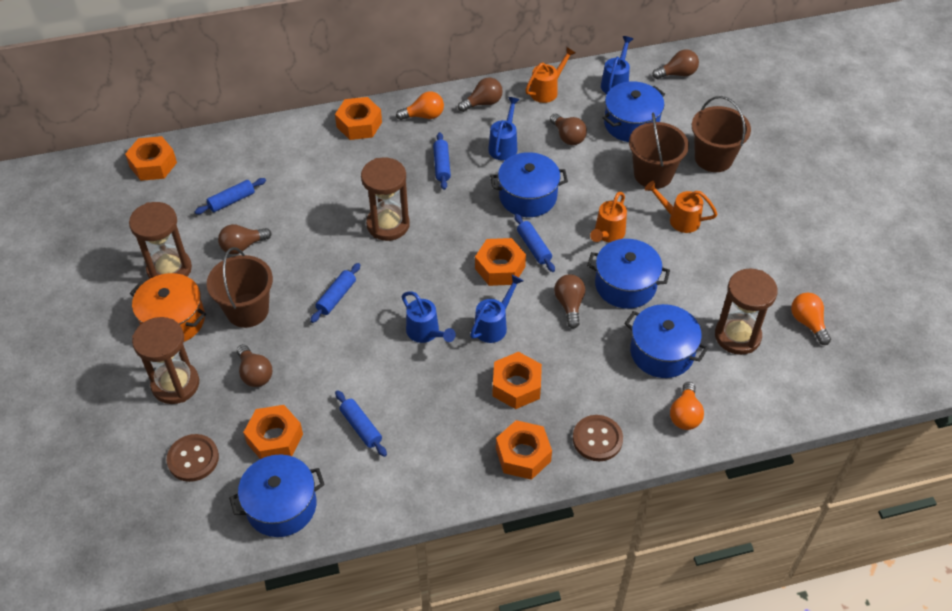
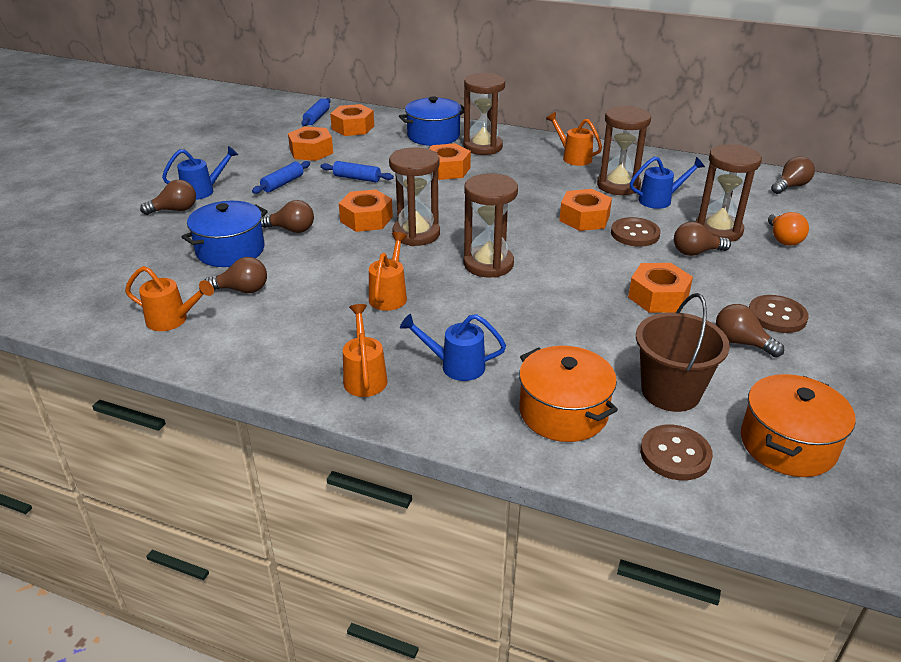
blue pot: [229,455,325,537] [490,152,568,217] [587,239,670,309] [603,81,665,142] [625,304,708,378] = 5 -> [181,201,268,267] [399,96,464,146] = 2
blue rolling pin: [194,178,266,214] [310,263,360,323] [335,390,387,457] [433,132,451,190] [515,214,555,272] = 5 -> [252,161,310,194] [301,98,331,126] [321,161,394,182] = 3
blue watering can: [402,292,456,343] [470,275,523,343] [488,97,520,160] [601,36,633,94] = 4 -> [162,146,238,200] [400,314,506,381] [630,157,705,209] = 3
brown bucket: [207,247,273,328] [629,112,689,189] [692,96,751,172] = 3 -> [636,293,730,412] = 1
brown button: [166,434,219,482] [573,415,623,461] = 2 -> [611,217,661,247] [640,425,713,480] [749,295,809,333] = 3
brown hourglass: [129,202,192,279] [132,317,199,404] [361,158,410,241] [715,269,778,355] = 4 -> [389,147,440,246] [464,73,505,155] [464,173,518,278] [597,106,651,195] [696,144,762,242] = 5
orange light bulb: [396,91,444,120] [670,382,704,430] [791,293,831,345] = 3 -> [768,212,809,246] = 1
orange pot: [130,273,206,342] = 1 -> [519,346,618,442] [741,374,856,477] = 2
orange watering can: [525,47,575,103] [590,192,627,242] [645,181,717,233] = 3 -> [125,266,214,331] [343,304,387,397] [369,232,407,311] [546,112,602,166] = 4

